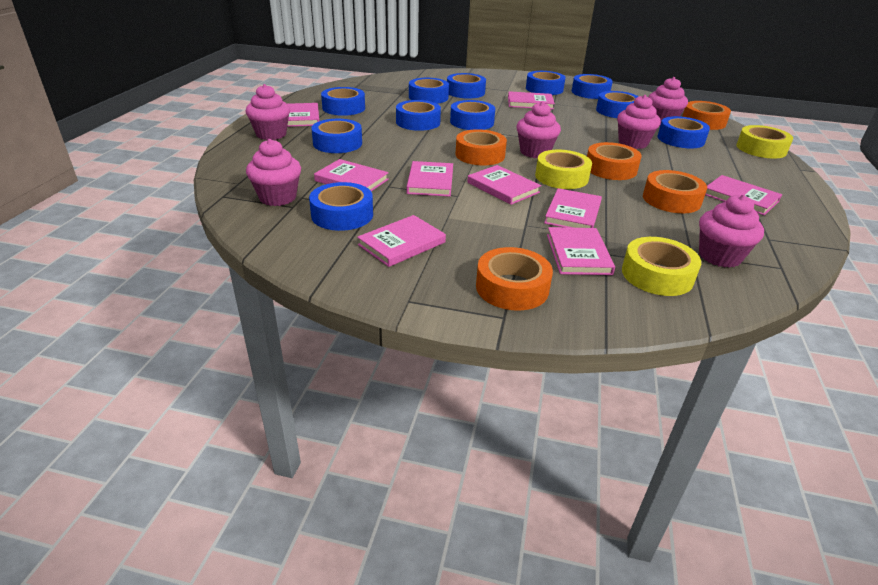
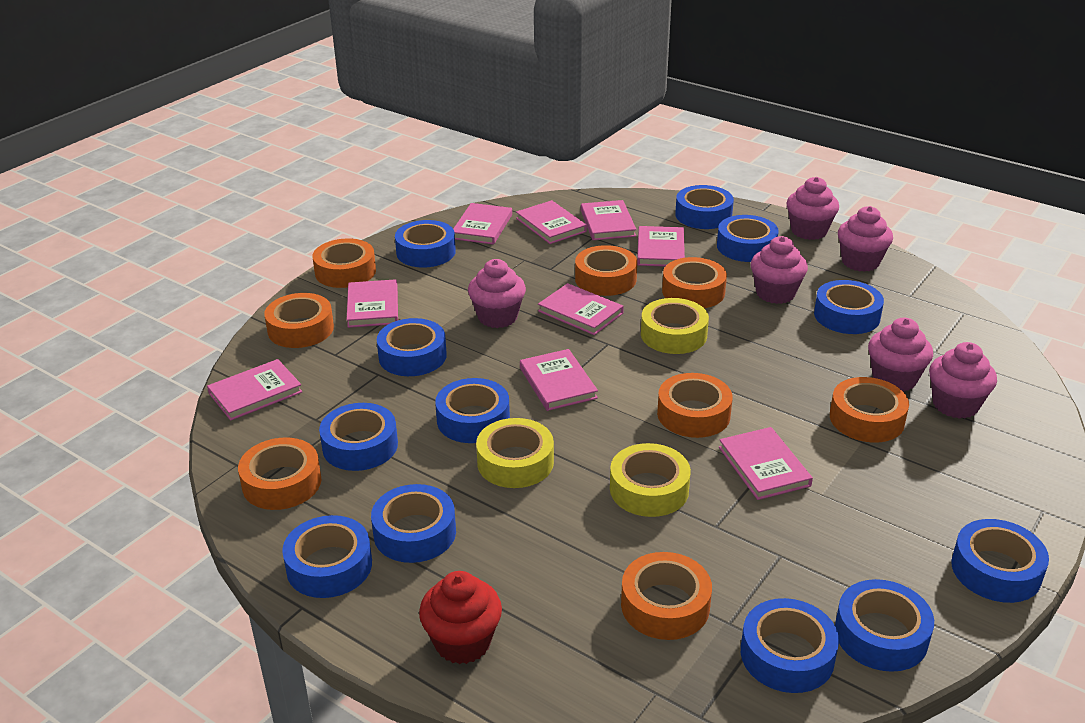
blue tape: [309,182,373,231] [311,119,362,153] [321,87,365,116] [396,100,441,131] [409,78,449,104] [447,73,486,99] [450,100,495,130] [526,71,566,95] [572,74,613,99] [596,91,639,118] [658,116,710,148] = 11 -> [282,515,372,598] [319,403,398,471] [371,484,456,563] [377,318,447,376] [395,220,456,268] [435,378,510,443] [675,185,734,229] [717,215,779,262] [741,598,839,693] [814,280,884,334] [835,579,934,672] [951,519,1049,603] = 12
orange tape: [455,129,507,165] [476,247,553,311] [587,142,642,180] [643,170,707,213] [682,101,731,130] = 5 -> [238,437,321,510] [264,293,334,348] [313,239,376,288] [575,245,637,296] [621,552,712,640] [657,373,733,438] [662,257,727,308] [830,377,909,442] = 8
red cupcake: none = 0 -> [419,571,502,664] = 1

